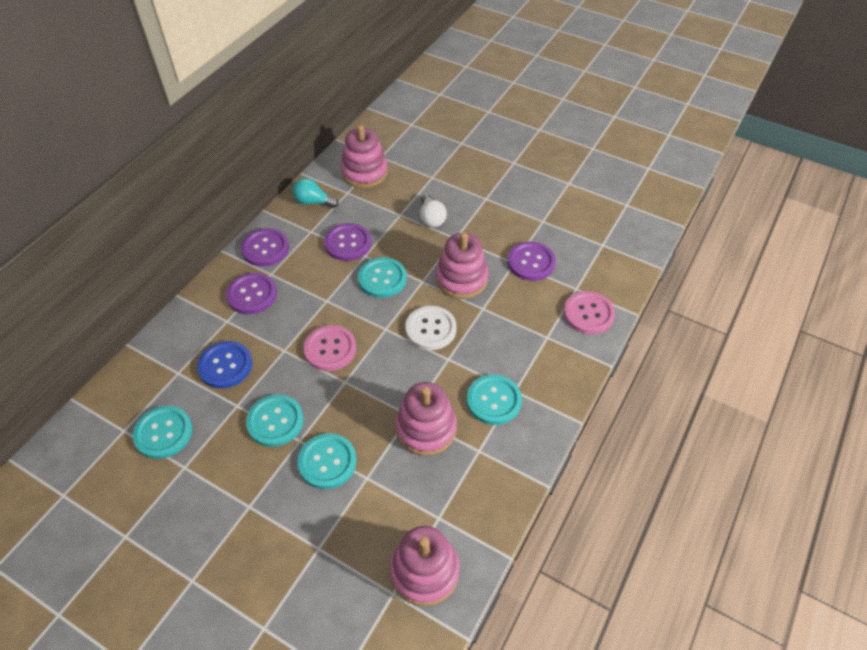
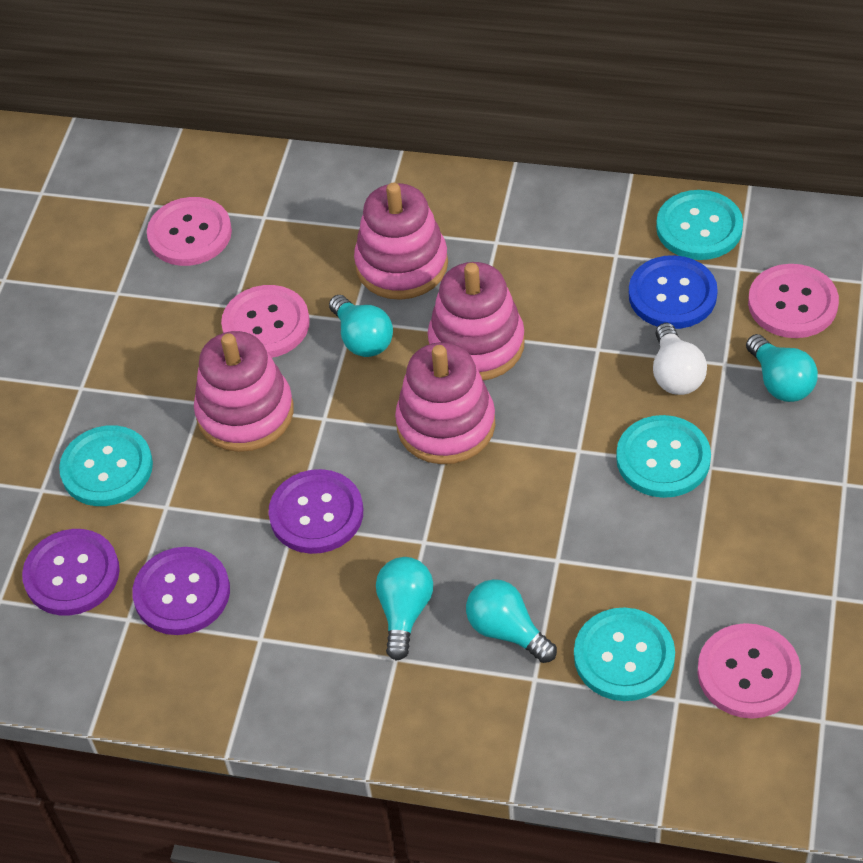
pink button: [304,325,356,371] [564,291,615,334] = 2 -> [147,197,232,266] [221,285,310,358] [698,623,801,719] [748,264,839,338] = 4
purple button: [226,273,277,314] [241,228,289,267] [324,223,371,261] [507,242,556,281] = 4 -> [22,529,120,616] [132,547,230,635] [269,469,363,554] = 3
turquoise button: [133,406,192,459] [246,394,304,447] [297,433,357,489] [358,257,407,298] [467,374,522,425] = 5 -> [59,425,153,506] [574,607,675,701] [616,415,711,498] [656,190,743,260] = 4
turquoise light bulb: [293,178,338,208] = 1 -> [329,295,393,357] [376,557,433,661] [466,579,557,663] [746,334,818,402] = 4
white button: [405,306,457,350] = 1 -> none = 0

